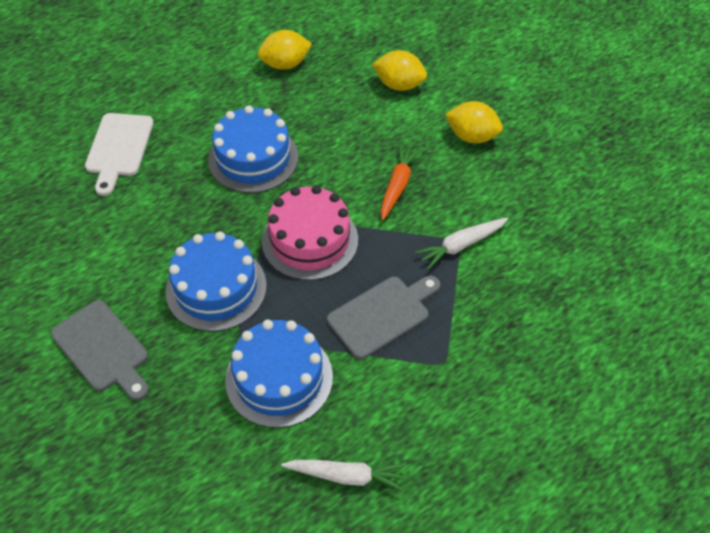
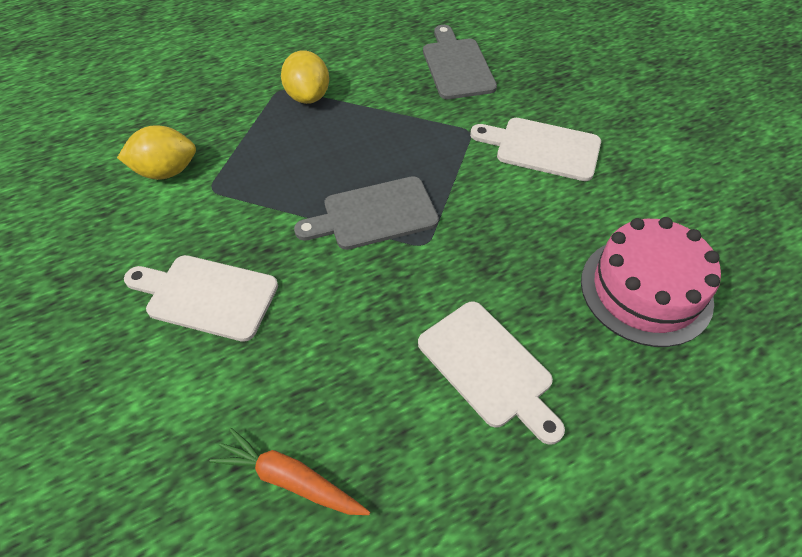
blue cake: [166,231,267,332] [208,105,298,193] [225,320,333,428] = 3 -> none = 0
white carrot: [281,460,406,492] [415,218,508,270] = 2 -> none = 0
white cutting board: [85,113,154,196] = 1 -> [124,255,278,342] [418,301,565,445] [470,118,601,181] = 3
yellow lemon: [258,30,312,70] [372,50,427,91] [445,101,503,143] = 3 -> [117,125,196,180] [281,50,329,104] = 2

